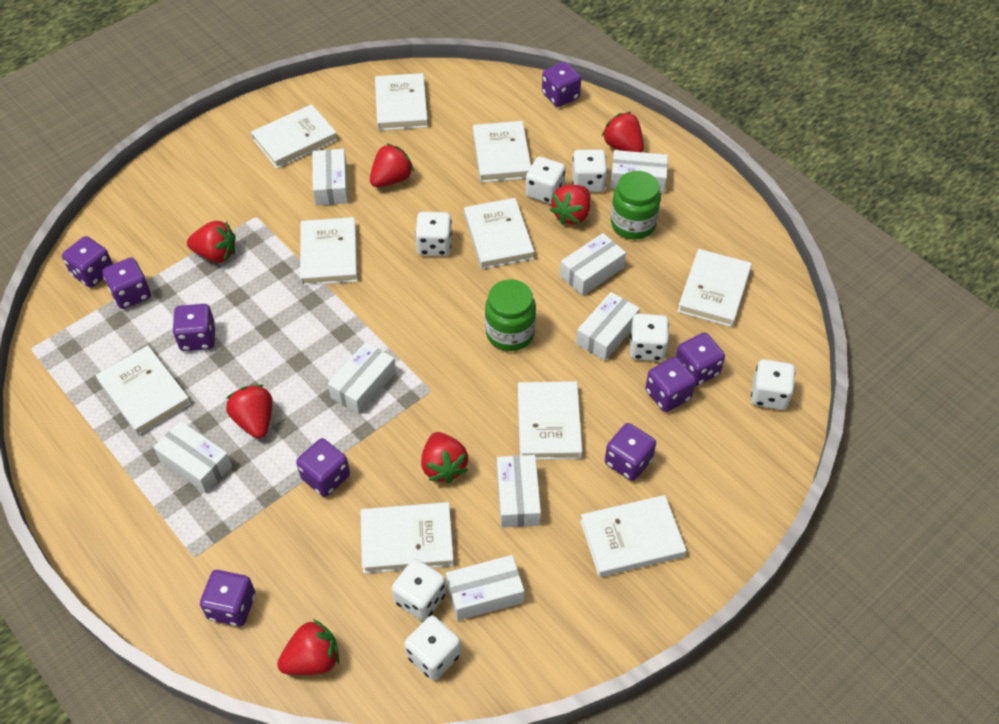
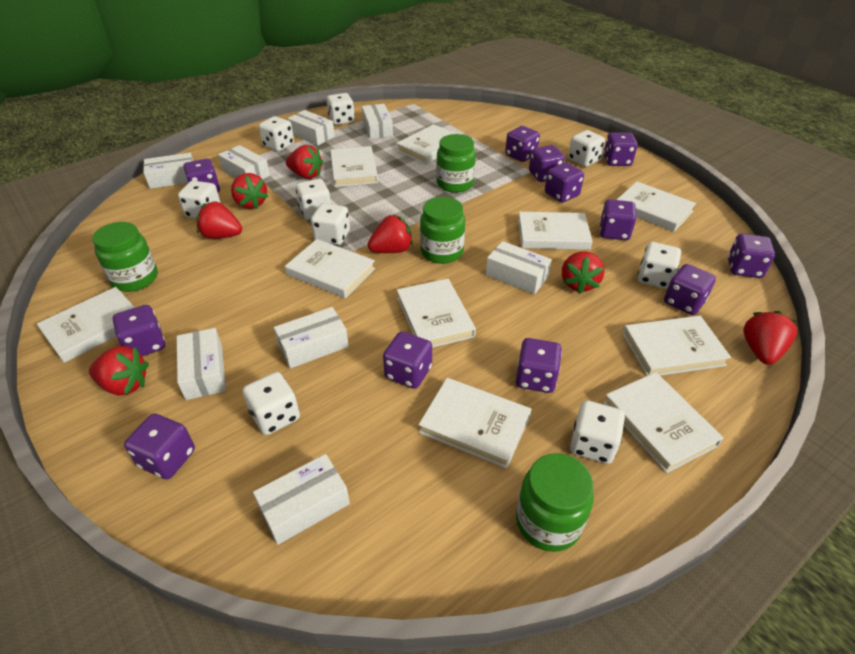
green jar: [485,279,536,351] [611,171,661,240] = 2 -> [92,222,158,292] [420,197,465,264] [436,134,476,193] [516,453,594,552] = 4
purple dice: [62,236,113,288] [103,257,151,309] [173,304,216,351] [200,570,256,627] [296,438,350,497] [542,62,581,107] [605,423,656,481] [645,357,696,412] [676,332,725,386] = 9 -> [113,305,165,356] [124,413,195,479] [183,158,220,192] [383,331,432,389] [505,126,540,162] [516,338,562,393] [529,145,565,182] [545,163,584,202] [600,199,636,240] [604,132,638,166] [664,264,716,315] [728,234,775,278] = 12
white dice: [392,559,446,621] [404,616,461,681] [415,212,452,256] [526,157,566,204] [572,150,607,192] [630,314,669,361] [751,359,795,410] = 7 -> [178,180,221,219] [243,372,300,435] [259,116,294,151] [296,179,331,219] [311,203,350,245] [327,93,355,125] [568,130,605,167] [570,400,625,464] [638,242,681,289] = 9

